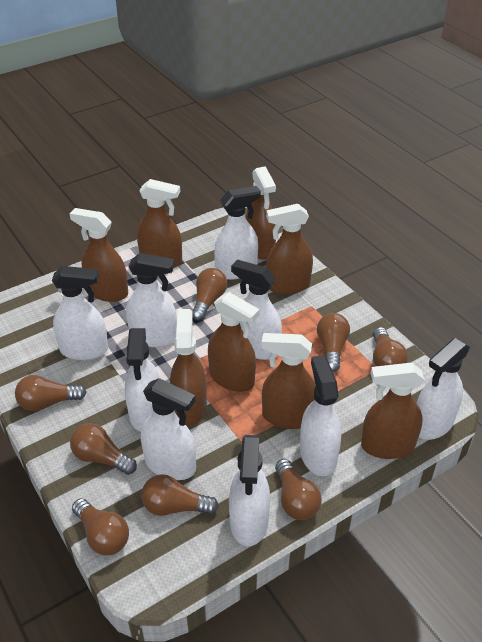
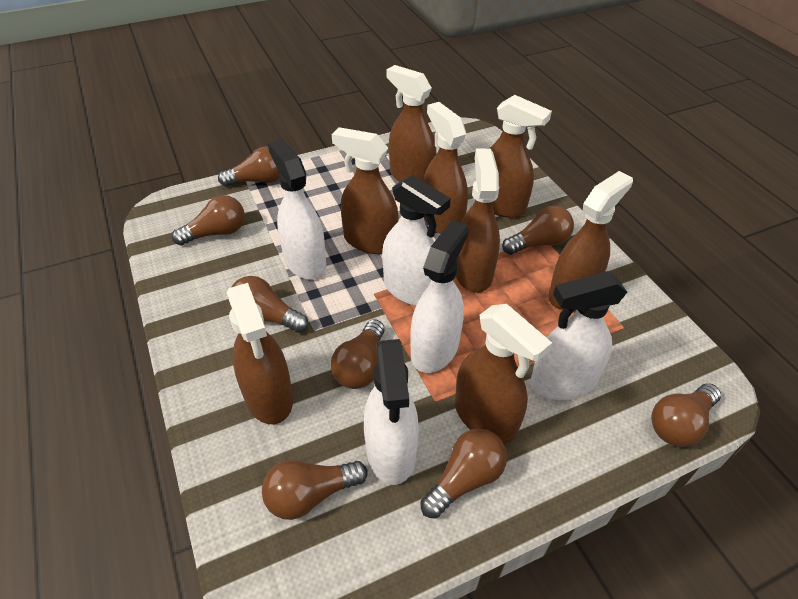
white spray bottle: [52,266,108,360] [125,328,160,432] [126,253,177,347] [141,378,196,480] [214,186,261,280] [229,435,270,546] [231,260,282,360] [300,355,341,476] [416,338,470,440] = 9 -> [268,139,326,279] [364,339,419,485] [382,175,451,306] [410,220,469,373] [531,271,627,400] = 5

